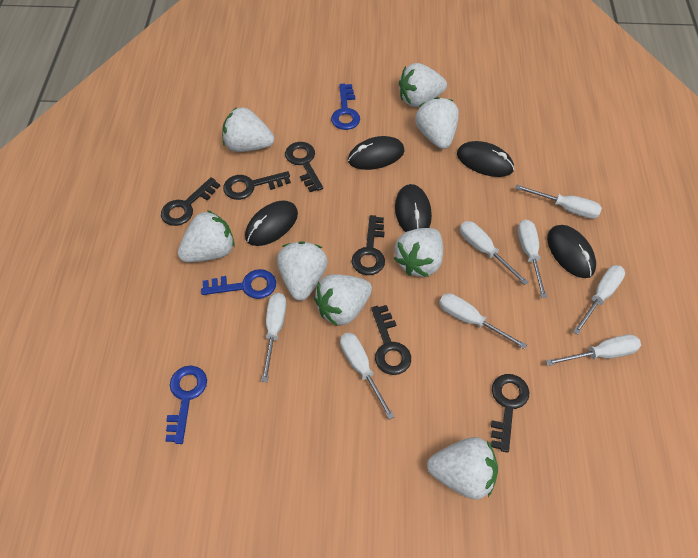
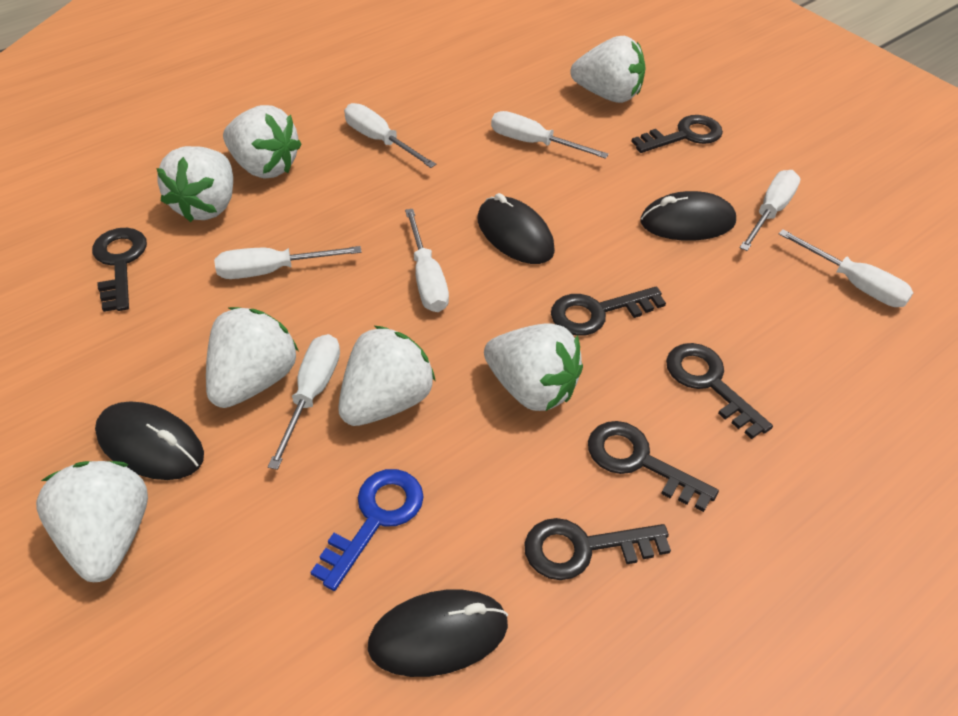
black mouse: [245,200,298,246] [348,136,405,170] [395,184,432,232] [457,141,514,177] [547,225,596,278] = 5 -> [95,401,204,480] [368,589,508,677] [477,193,555,264] [640,191,736,241] = 4
blue key: [165,366,207,444] [201,269,276,299] [331,84,360,130] = 3 -> [311,469,424,591] = 1
white screwdriver: [261,293,287,382] [340,333,395,420] [439,293,527,349] [460,221,528,285] [515,185,602,219] [518,219,547,298] [546,334,641,366] [573,265,625,335] = 8 -> [214,246,362,279] [268,334,340,470] [344,103,436,168] [405,209,449,312] [491,111,609,159] [740,170,800,251] [779,229,913,307] = 7
white strawberry: [178,210,235,262] [222,107,274,152] [277,241,328,301] [314,274,372,326] [394,228,443,277] [399,63,447,107] [415,97,459,149] [427,437,498,500] = 8 -> [36,461,148,582] [156,146,233,222] [206,307,299,408] [223,105,302,179] [338,326,436,426] [484,323,583,411] [570,36,645,103] = 7

